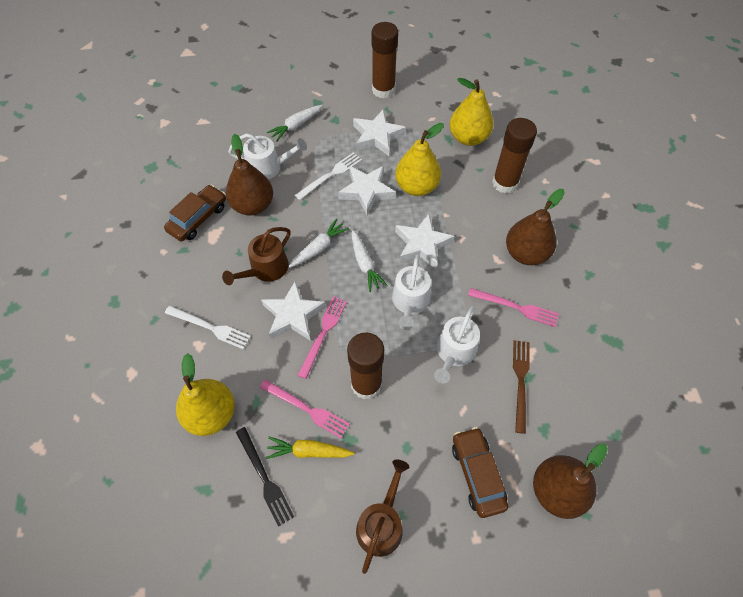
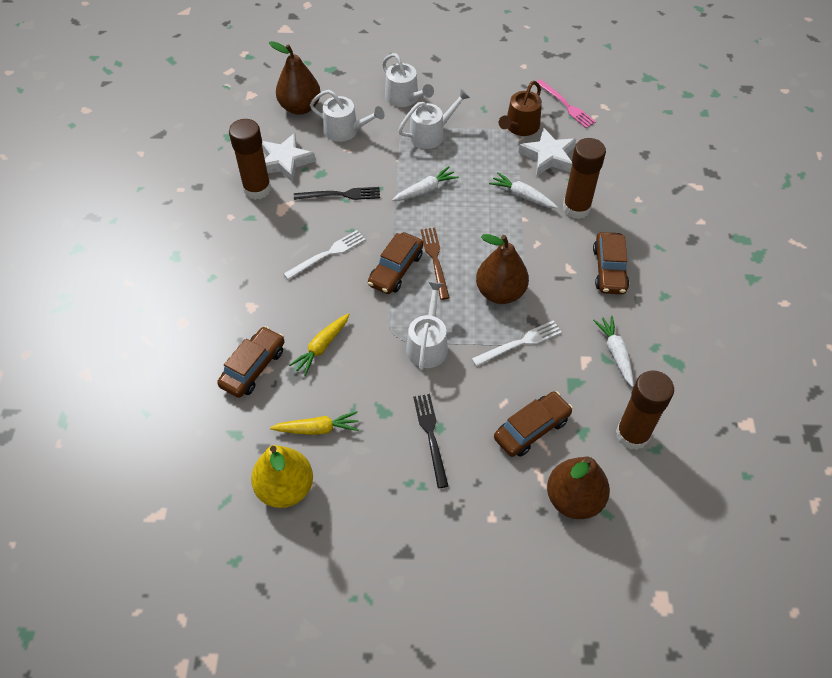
black fork: [236,427,294,527] = 1 -> [294,187,380,200] [413,394,449,488] = 2
brown car: [164,185,226,241] [452,427,508,518] = 2 -> [217,326,285,398] [368,232,424,294] [494,391,573,457] [593,232,629,294] = 4
brown watering can: [222,227,291,285] [356,460,409,574] = 2 -> [499,81,542,136] = 1
pink fork: [260,379,350,439] [297,296,347,379] [468,288,559,327] = 3 -> [536,79,596,128] = 1
white star: [261,281,326,341] [338,166,396,215] [353,109,406,156] [395,214,455,269] = 4 -> [262,133,316,183] [519,127,576,176] = 2
white watering can: [228,133,307,180] [392,254,431,330] [434,306,480,384] = 3 -> [310,90,384,142] [382,53,434,107] [398,89,470,149] [406,282,448,371] = 4
yellow carrot: [266,437,355,459] = 1 -> [270,411,359,435] [289,313,349,376] = 2
yellow pear: [176,353,235,436] [395,123,444,196] [449,78,494,146] = 3 -> [251,445,313,508] = 1

